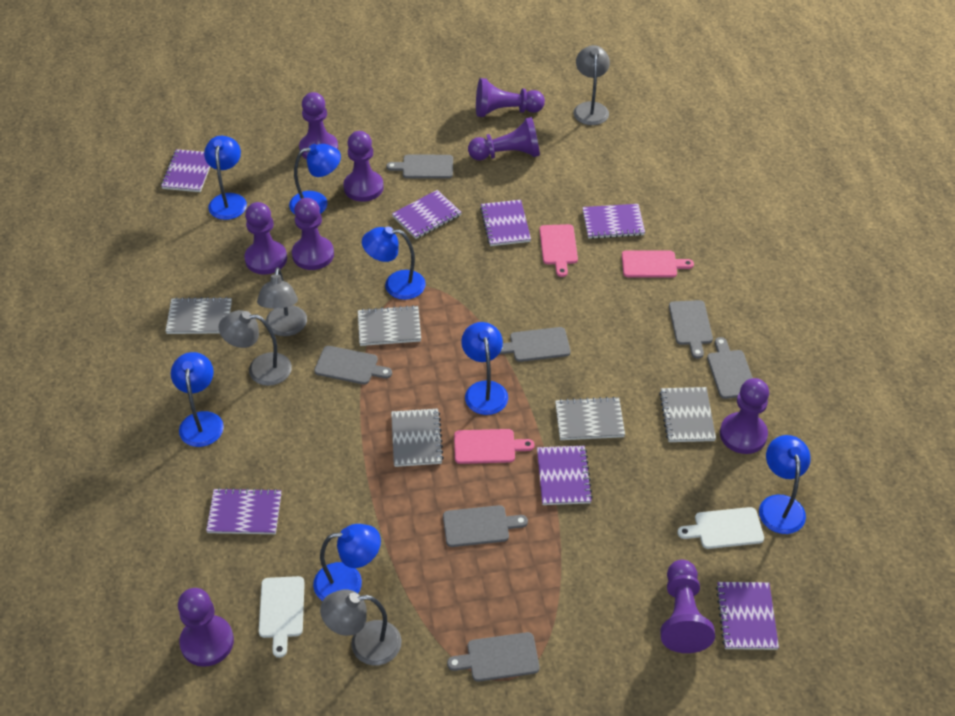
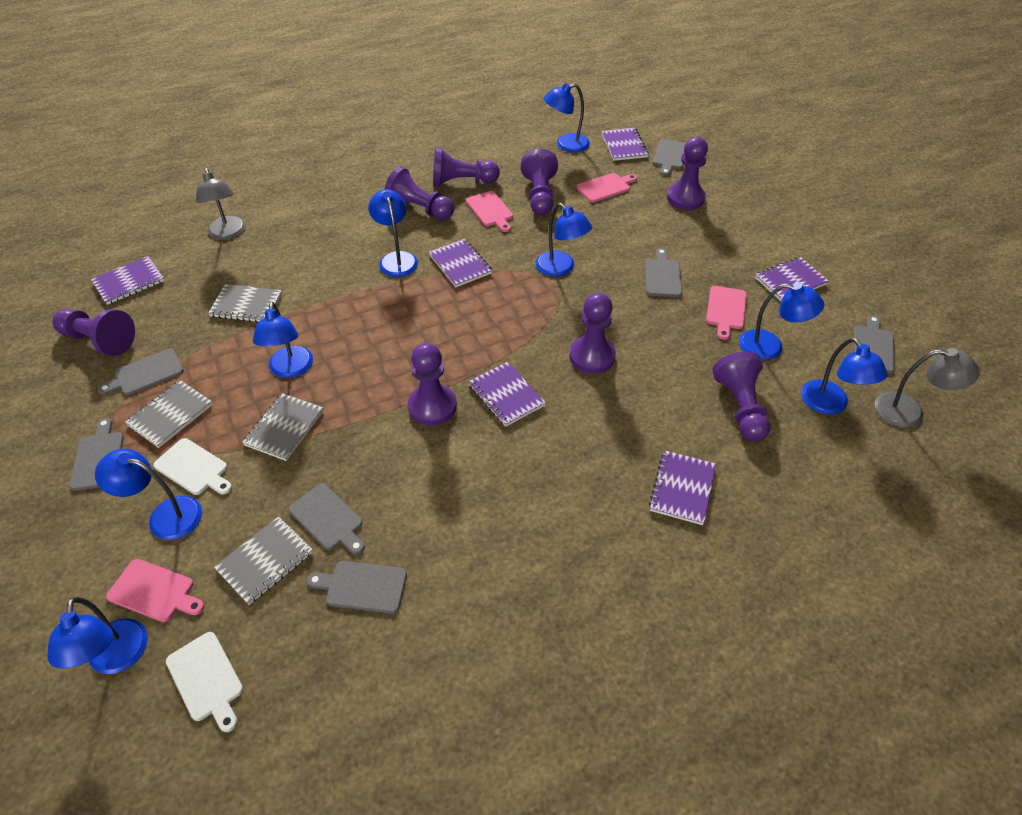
blue lamp: [171,352,224,447] [204,136,247,220] [289,144,341,214] [313,524,381,601] [362,227,426,300] [461,322,508,415] [759,435,811,534] = 7 -> [47,597,148,674] [95,449,202,540] [253,302,313,378] [368,189,418,277] [536,203,592,277] [544,83,590,153] [739,283,824,360] [801,338,888,415] = 8
grey lamp: [219,310,292,386] [257,267,307,336] [320,590,401,665] [573,45,610,125] = 4 -> [196,168,246,240] [875,348,980,428] = 2
grey notebook: [165,297,232,334] [358,305,421,346] [391,409,444,467] [555,396,625,440] [659,387,716,442] = 5 -> [125,380,213,448] [208,284,282,322] [214,517,313,605] [242,393,324,461] = 4
pink cutting board: [454,429,535,464] [540,224,578,277] [622,250,694,278] = 3 -> [106,559,204,622] [466,191,513,232] [577,173,637,202] [706,286,747,340] = 4
purple notebook: [161,149,210,192] [206,488,281,534] [392,190,462,239] [480,200,531,246] [537,446,593,505] [582,204,645,239] [716,582,779,650] = 7 -> [91,256,164,305] [429,239,492,287] [468,362,546,427] [601,128,649,161] [649,451,716,525] [755,257,829,301] = 6
purple pawn: [178,588,234,667] [244,202,287,275] [292,198,334,270] [299,92,338,159] [343,131,384,202] [468,117,540,160] [476,78,545,117] [660,560,715,653] [720,378,769,454] = 9 -> [52,309,135,356] [384,166,454,220] [408,343,457,426] [433,147,500,187] [521,149,558,215] [569,293,616,374] [667,137,708,210] [712,351,770,442] = 8

